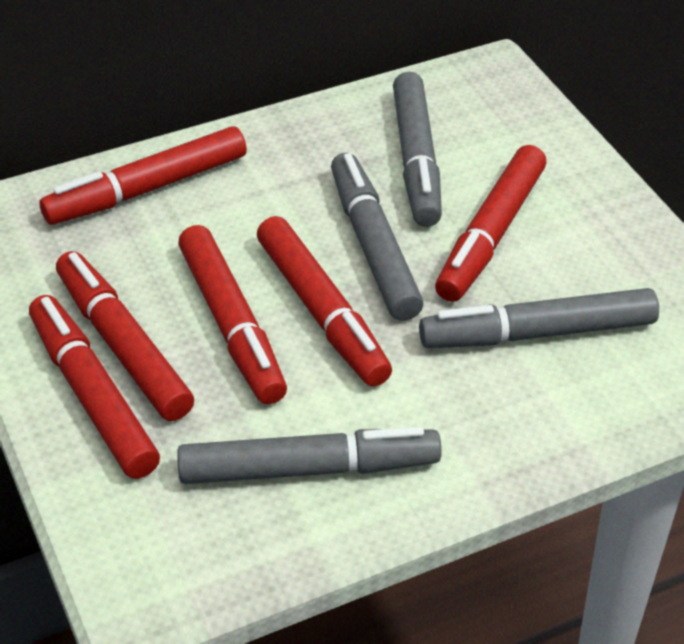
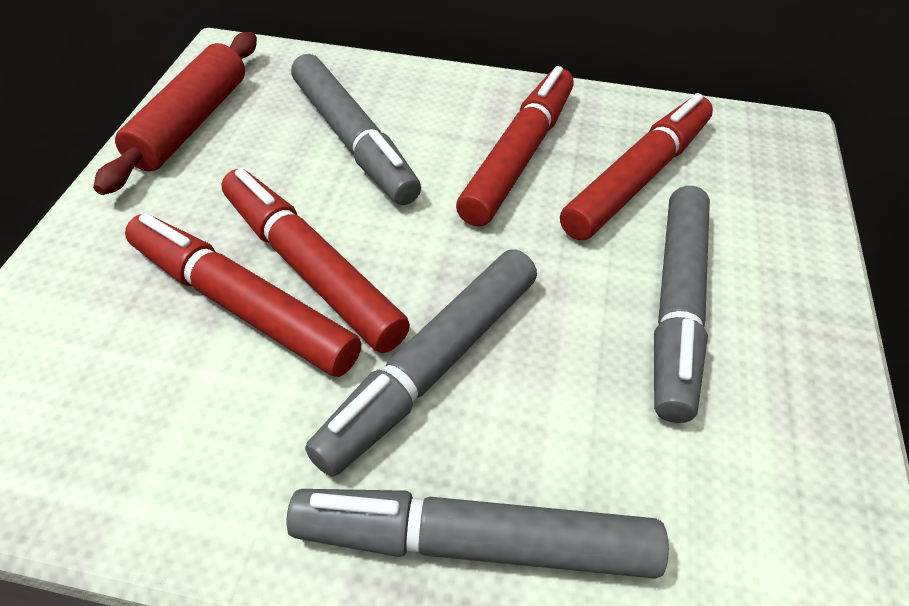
red marker: [29,295,160,479] [39,126,247,225] [56,251,194,421] [178,225,287,404] [257,216,392,387] [435,145,546,302] = 6 -> [125,213,361,377] [222,168,410,353] [456,66,574,227] [560,93,713,240] = 4
red rolling pin: none = 0 -> [93,32,257,195] = 1

